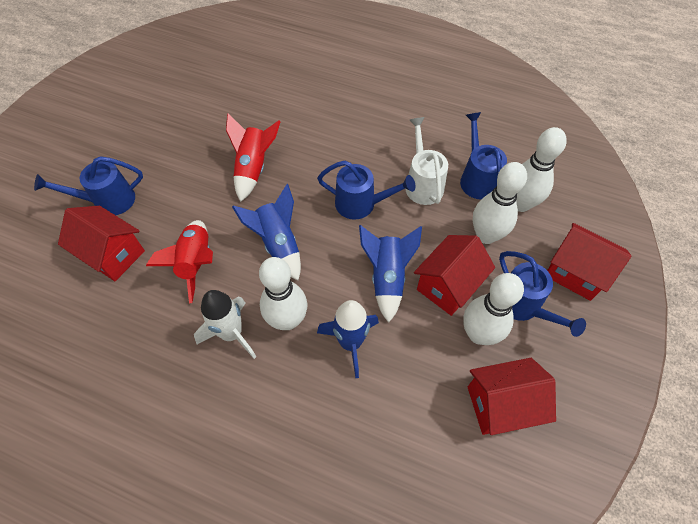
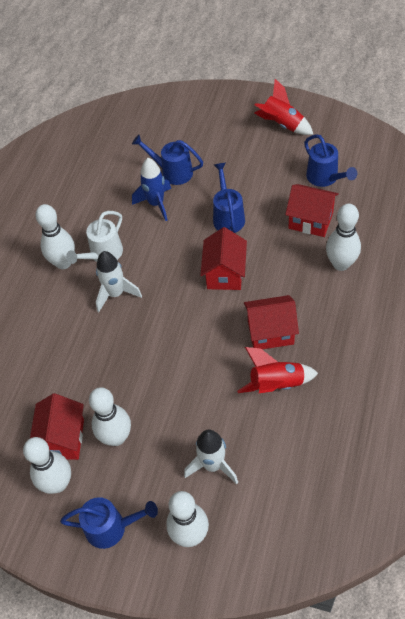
blue rocket: [232,184,301,280] [317,300,379,378] [359,225,422,323] = 3 -> [132,158,171,221] = 1
white bowling pin: [259,257,307,330] [463,273,524,345] [473,162,527,244] [516,127,567,212] = 4 -> [23,437,71,494] [35,204,75,269] [89,387,131,446] [166,491,209,547] [326,204,361,271] = 5
white rocket: [194,290,256,359] = 1 -> [96,251,142,312] [184,430,238,484] = 2

